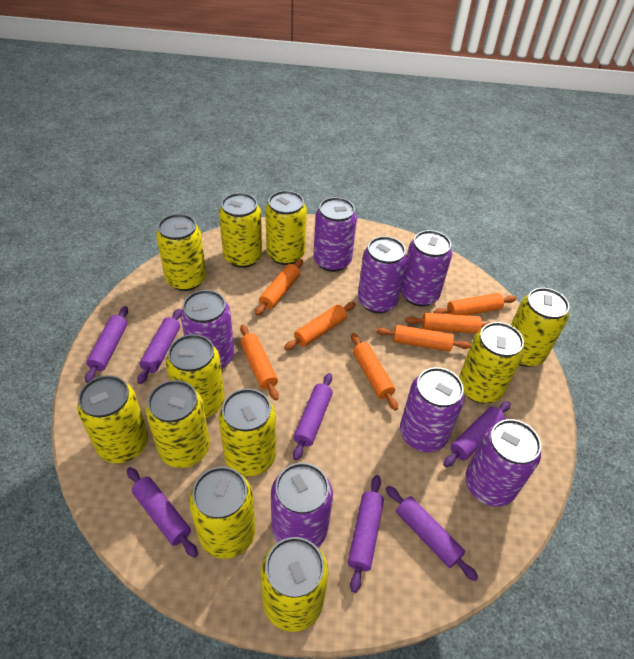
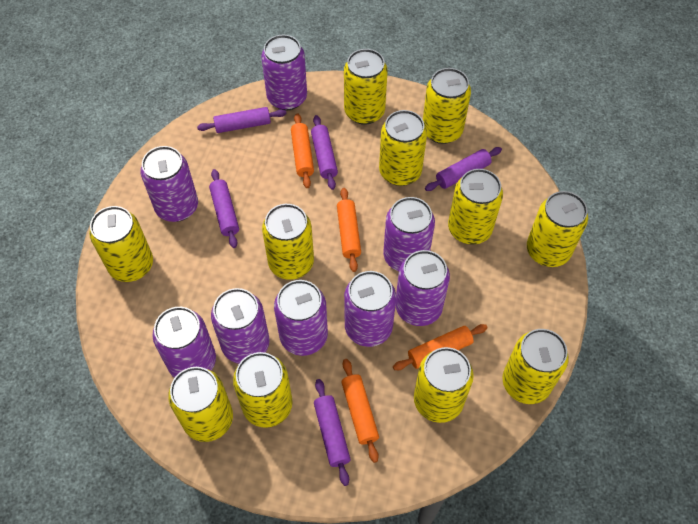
orange rolling pin: [240,325,279,401] [255,259,303,316] [284,302,355,350] [351,333,398,410] [376,325,471,351] [405,313,492,334] [434,293,516,315] = 7 -> [291,113,314,188] [337,188,361,272] [341,359,379,463] [393,324,488,370] = 4
purple can: [180,290,234,369] [271,463,333,547] [313,197,357,272] [358,236,407,313] [400,367,465,452] [401,230,452,307] [465,419,541,507] = 7 -> [141,146,198,222] [153,307,216,378] [211,288,269,364] [261,35,307,110] [274,280,328,356] [344,271,396,347] [383,197,435,271] [395,250,450,326] = 8
purple rolling pin: [85,306,128,383] [127,467,198,558] [137,309,181,384] [293,373,333,460] [348,475,384,593] [386,486,478,581] [443,401,511,467] = 7 -> [197,107,287,133] [209,169,239,248] [311,115,338,190] [314,379,351,486] [425,147,502,191] = 5

